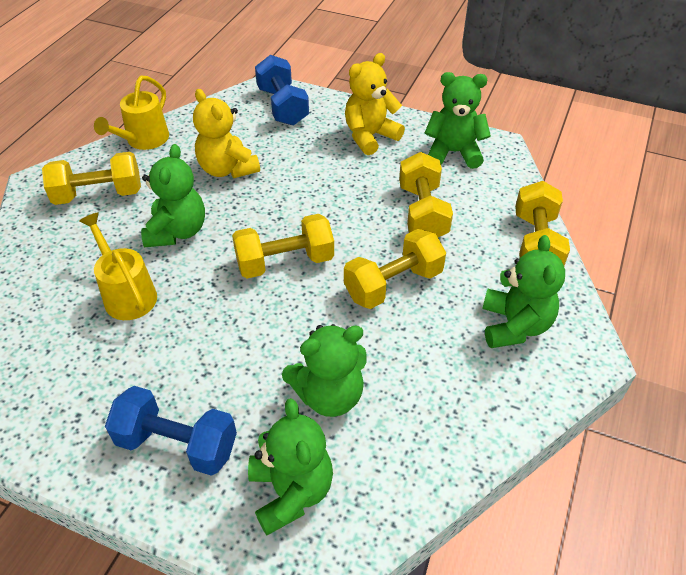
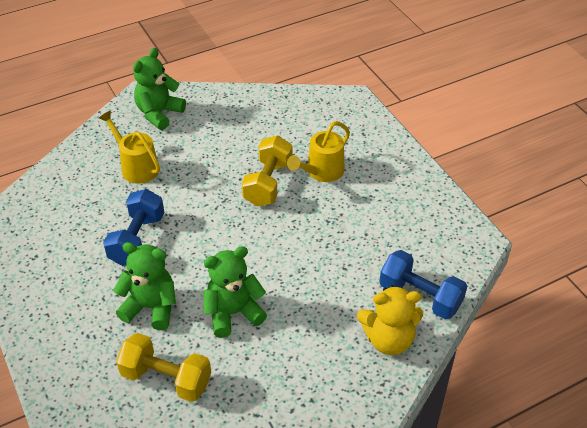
green teddy bear: [141,144,205,247] [248,398,333,535] [282,324,366,417] [425,72,491,169] [482,235,565,348] = 5 -> [113,242,176,330] [133,48,186,130] [204,246,267,338] = 3
yellow dumbbell: [42,152,141,205] [232,214,334,279] [344,229,446,309] [399,152,453,237] [515,181,570,266] = 5 -> [116,333,211,402] [242,135,292,207] = 2
yellow teddy bear: [193,89,260,178] [345,53,405,155] = 2 -> [357,285,423,355] = 1

